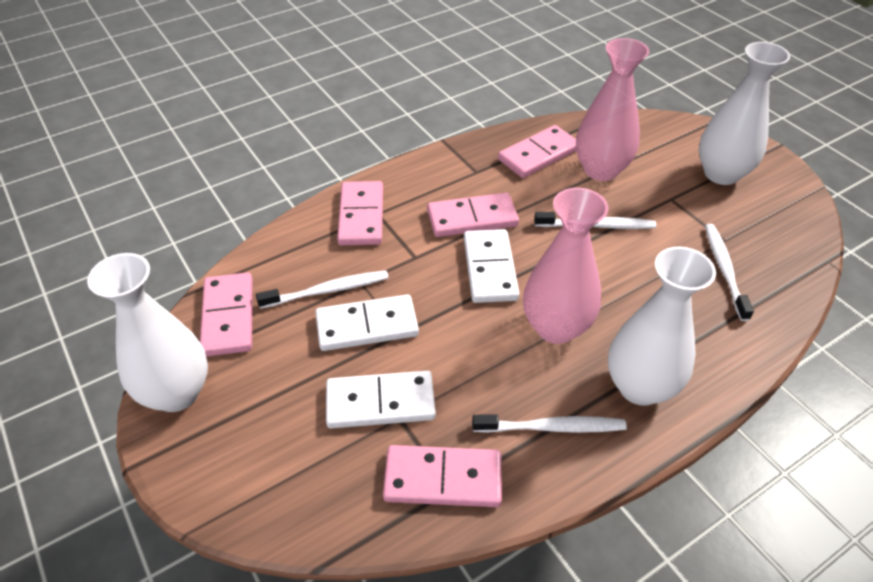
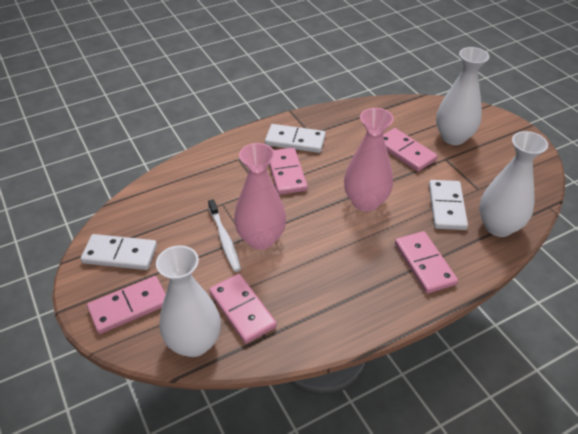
white toothbrush: [256,270,389,309] [472,414,627,433] [534,212,656,229] [705,224,754,321] = 4 -> [208,199,241,272] = 1

